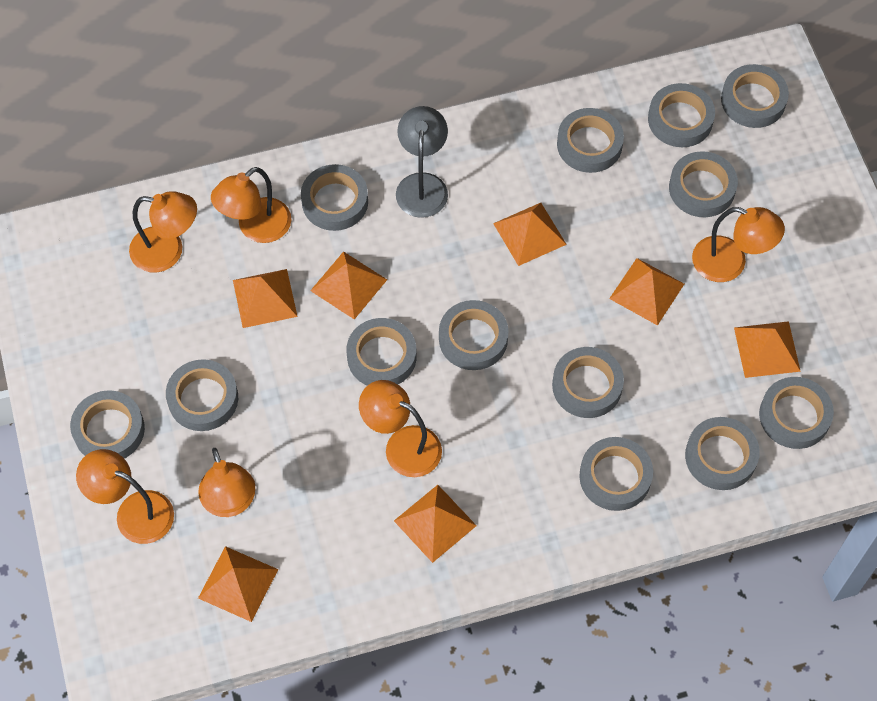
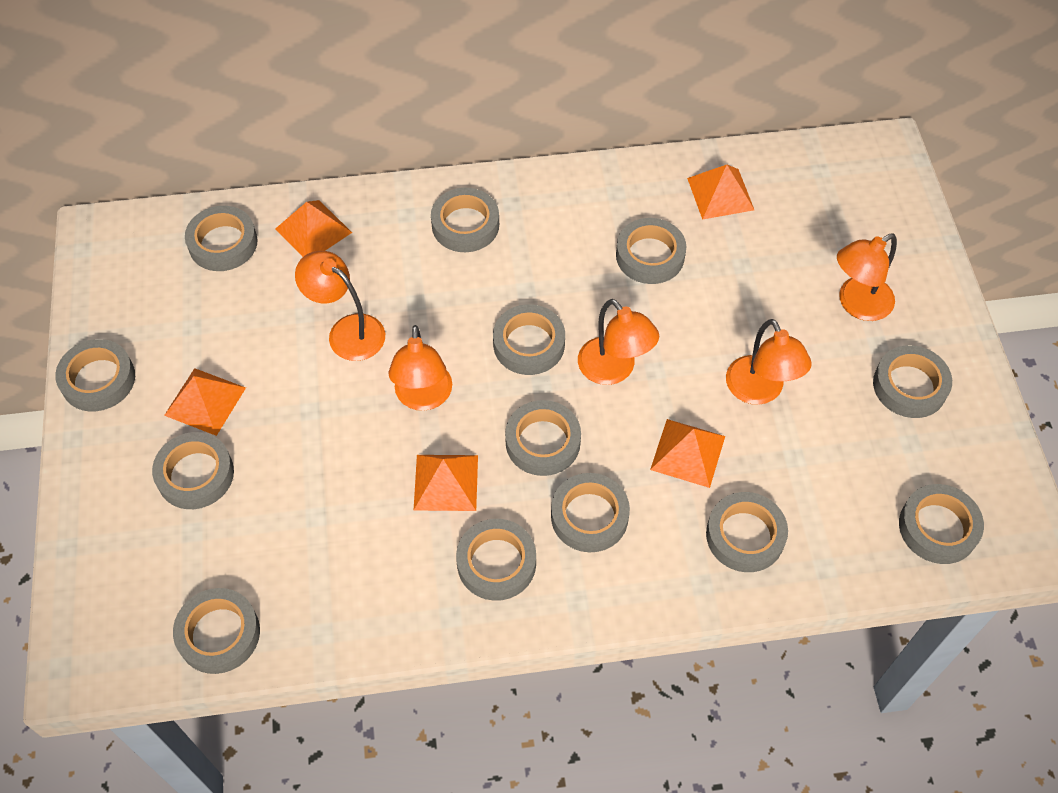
grey lamp: [396,106,448,218] = 1 -> none = 0
orange lamp: [76,449,174,544] [129,191,197,272] [198,448,255,517] [211,167,291,243] [359,380,442,477] [692,207,785,282] = 6 -> [295,251,385,361] [388,325,452,411] [578,299,659,385] [726,319,812,405] [837,234,897,321] = 5
orange pyramid: [198,546,278,622] [233,269,298,328] [310,251,387,320] [394,485,477,563] [493,203,567,266] [609,258,684,326] [734,321,801,378] = 7 -> [164,368,246,436] [275,200,352,257] [413,455,478,511] [650,419,725,488] [687,165,754,220] = 5

